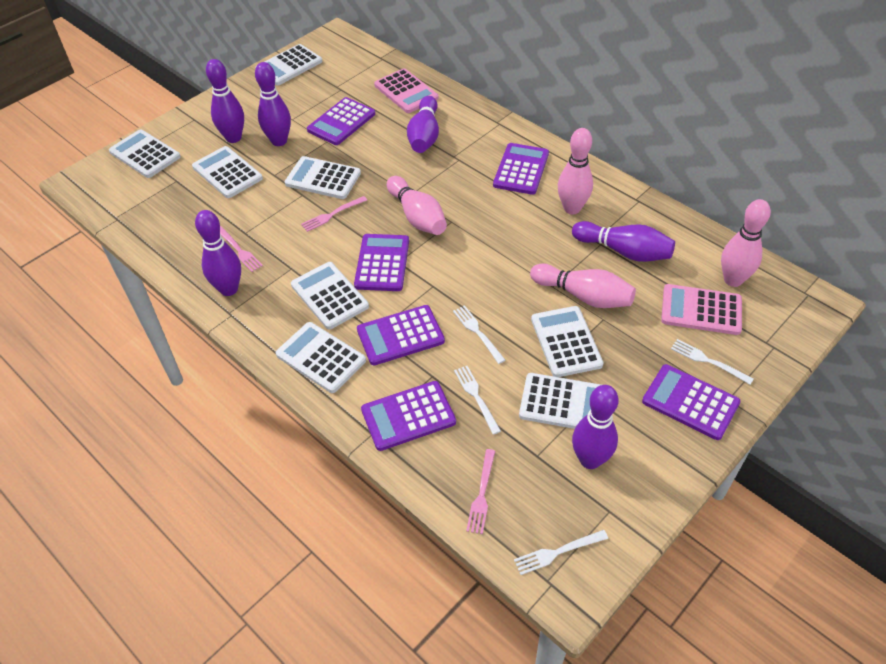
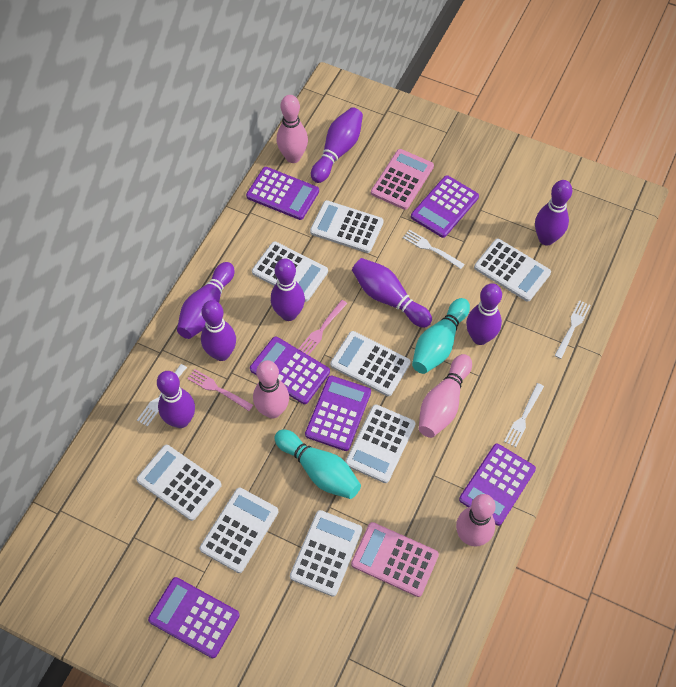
pink fork: [220,226,263,272] [301,196,367,232] [466,449,495,534] = 3 -> [187,369,253,411] [299,300,348,355] = 2
purple bowling pin: [195,210,241,296] [206,59,244,143] [255,62,291,146] [407,96,439,153] [572,221,675,262] [572,385,618,469] = 6 -> [157,371,195,428] [177,262,234,339] [201,300,236,361] [271,259,305,321] [311,107,363,183] [352,258,432,328] [466,283,502,345] [535,180,572,245] = 8
turquoise bowling pin: none = 0 -> [275,429,361,499] [412,298,470,374] = 2

